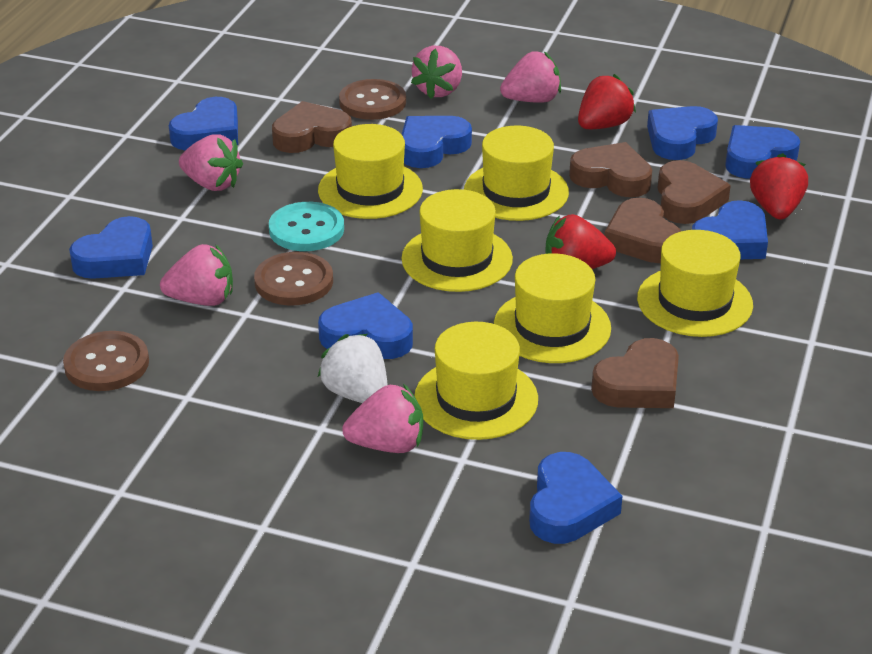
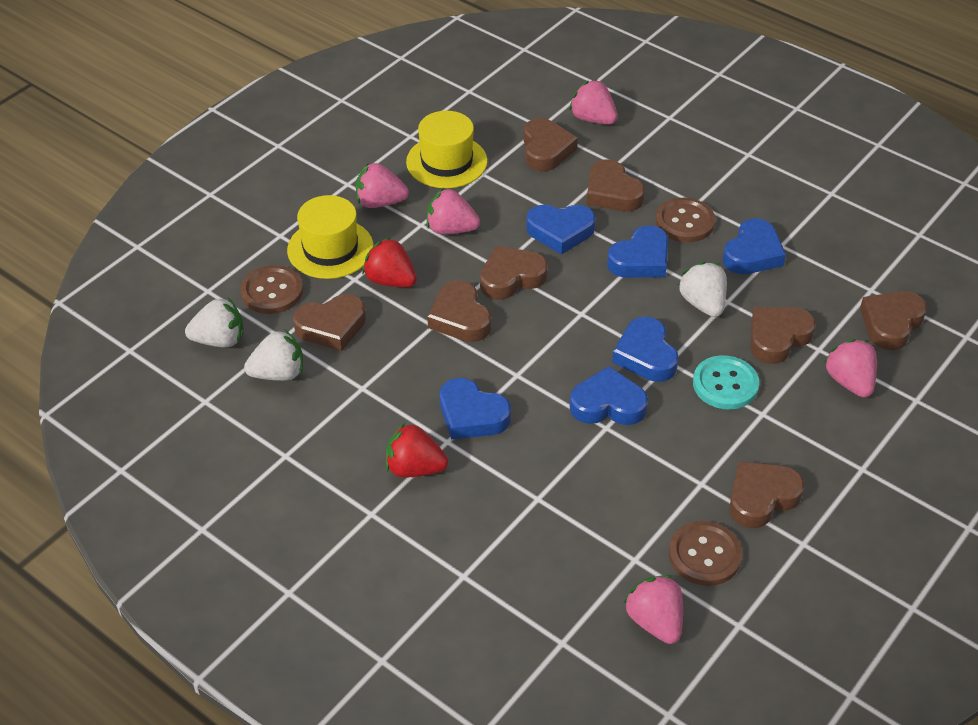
blue heart: [69,216,153,279] [169,97,238,150] [318,292,413,359] [402,116,472,168] [529,452,623,544] [647,106,718,160] [692,200,768,259] [725,125,800,179] = 8 -> [440,378,511,439] [526,205,596,255] [570,366,648,425] [607,225,668,278] [612,317,679,382] [723,219,786,274] = 6
brown heart: [272,101,352,153] [569,142,652,197] [591,338,679,408] [605,198,681,263] [658,160,731,224] = 5 -> [293,294,366,351] [428,280,491,342] [480,245,548,300] [523,118,578,171] [587,159,645,211] [729,461,805,528] [751,307,816,364] [860,291,927,350] = 8
red strawberry: [545,214,616,269] [578,74,636,129] [750,153,808,219] = 3 -> [362,237,417,287] [386,423,448,478] = 2
white strawberry: [318,334,388,403] = 1 -> [185,298,243,347] [244,329,303,381] [678,262,727,317] = 3
yellow hat: [318,124,423,219] [401,189,513,292] [415,322,538,440] [464,125,569,221] [494,253,611,363] [637,230,753,337] = 6 -> [287,195,374,279] [406,111,487,188] = 2

